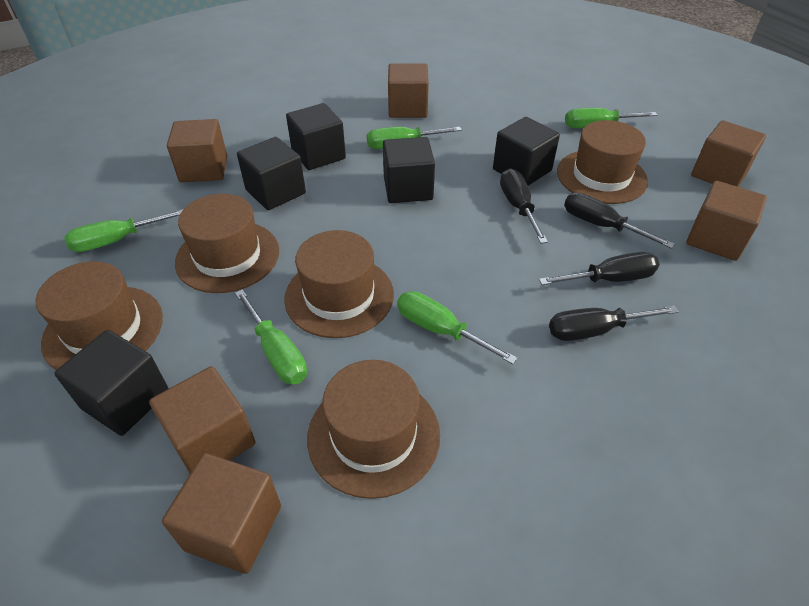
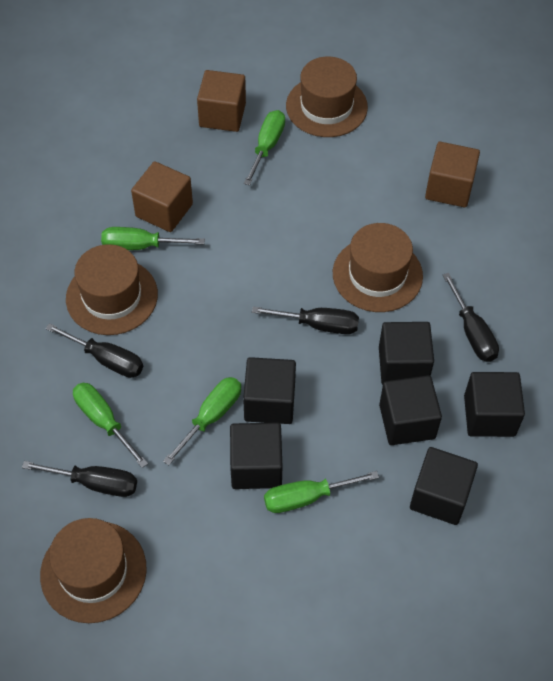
black cube: [54,330,169,436] [237,137,306,210] [286,103,346,170] [383,137,435,203] [493,117,560,186] = 5 -> [230,422,282,489] [243,357,296,424] [379,322,434,385] [379,375,442,445] [410,447,478,525] [464,372,525,437] = 6
brown cube: [149,366,255,473] [162,453,281,574] [167,119,227,182] [388,63,429,118] [686,181,767,261] [691,120,766,187] = 6 -> [131,161,193,232] [197,70,246,132] [425,142,480,207] = 3
brown hat: [36,261,163,370] [175,194,279,293] [284,230,394,338] [307,360,440,499] [557,120,648,204] = 5 -> [40,518,147,623] [66,244,158,335] [286,57,368,137] [333,223,423,312] = 4

